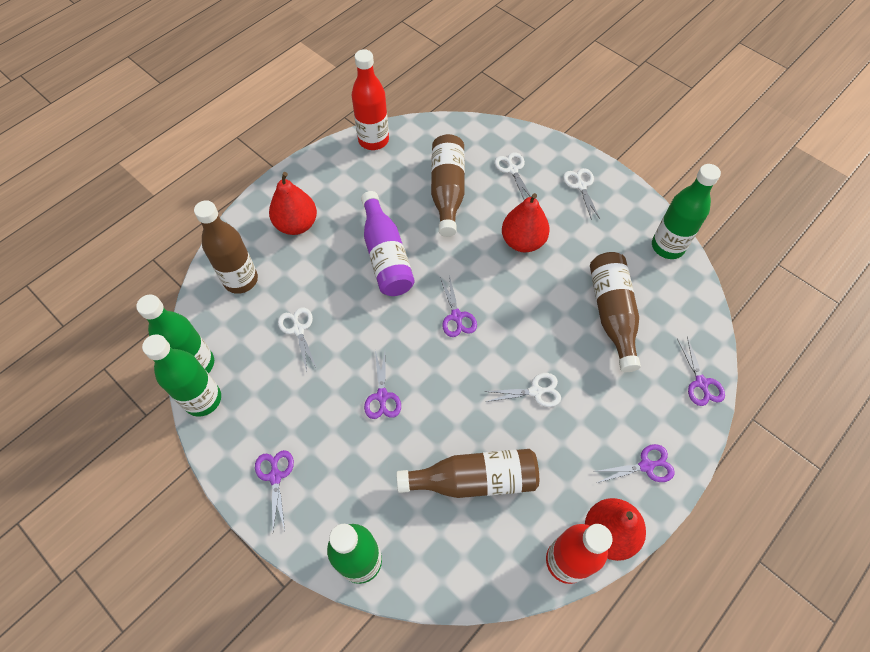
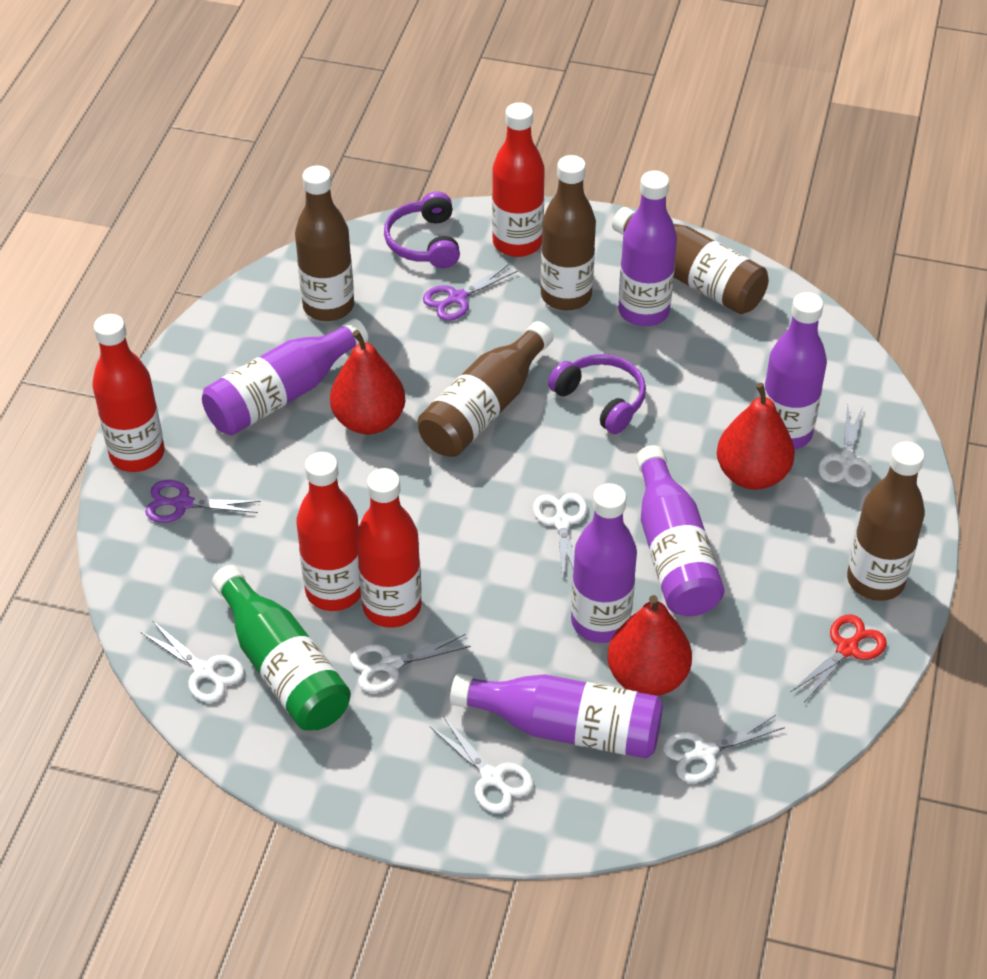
brown bottle: [194,200,258,294] [396,449,539,498] [431,134,465,237] [590,252,641,372] = 4 -> [295,165,354,321] [418,321,554,457] [540,155,596,311] [612,207,769,314] [847,441,925,601] = 5
green bottle: [136,295,214,373] [142,335,221,417] [327,524,382,584] [652,164,721,259] = 4 -> [212,565,351,731] = 1
purple bottle: [361,191,415,296] = 1 -> [202,319,368,435] [450,673,663,759] [571,483,637,643] [618,171,677,326] [636,445,725,616] [764,292,827,450] = 6
purple headphones: none = 0 -> [384,192,460,268] [548,354,646,434] = 2
purple scissors: [255,450,294,531] [364,351,401,419] [440,275,477,337] [593,444,675,483] [677,337,725,406] = 5 -> [145,480,261,523] [423,264,518,321] = 2
red bottle: [351,49,389,150] [546,524,612,584] = 2 -> [92,314,164,472] [296,452,361,611] [356,468,422,628] [492,102,545,257] = 4
red scissors: none = 0 -> [791,614,887,702] = 1
white scissors: [278,307,317,372] [484,373,561,407] [495,152,531,200] [563,168,601,220] = 4 -> [141,621,244,703] [350,634,471,693] [430,716,534,813] [533,493,587,579] [663,715,785,783] [818,406,872,487] = 6

